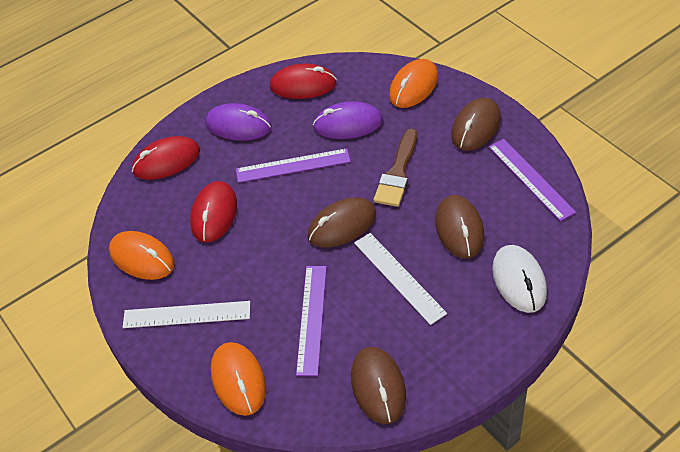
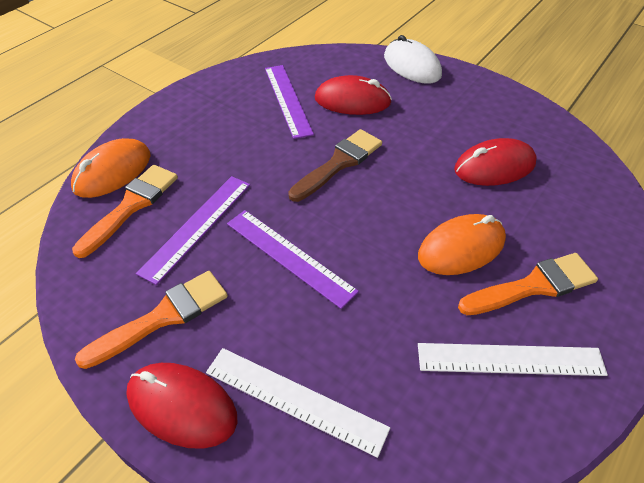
brown mouse: [308,197,376,248] [351,347,406,424] [435,195,484,258] [451,98,501,151] = 4 -> none = 0
orange brush: none = 0 -> [72,165,178,258] [75,271,228,369] [458,253,598,315] = 3
orange mouse: [109,231,174,280] [211,342,266,416] [389,59,438,108] = 3 -> [71,138,151,198] [418,214,506,275] = 2
purple mouse: [205,103,272,141] [313,101,383,139] = 2 -> none = 0

